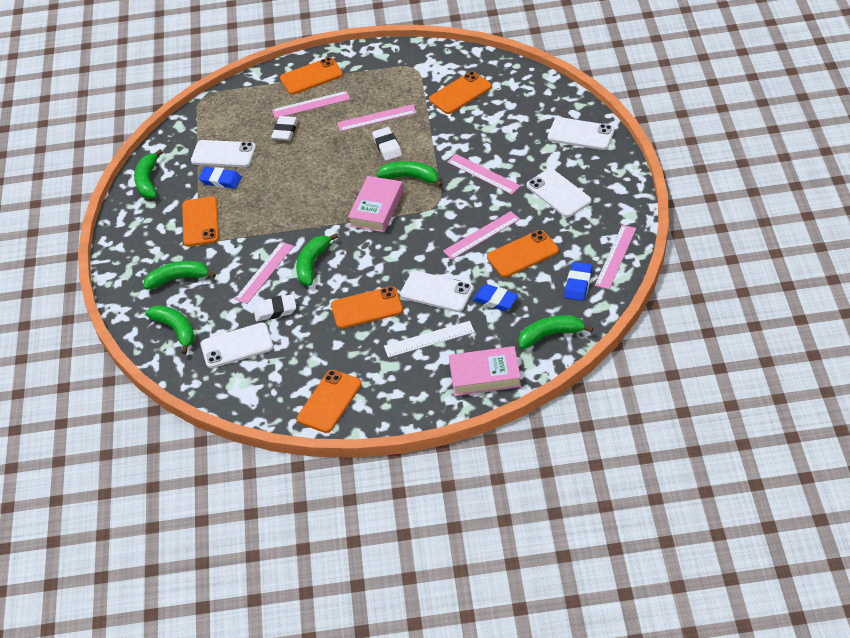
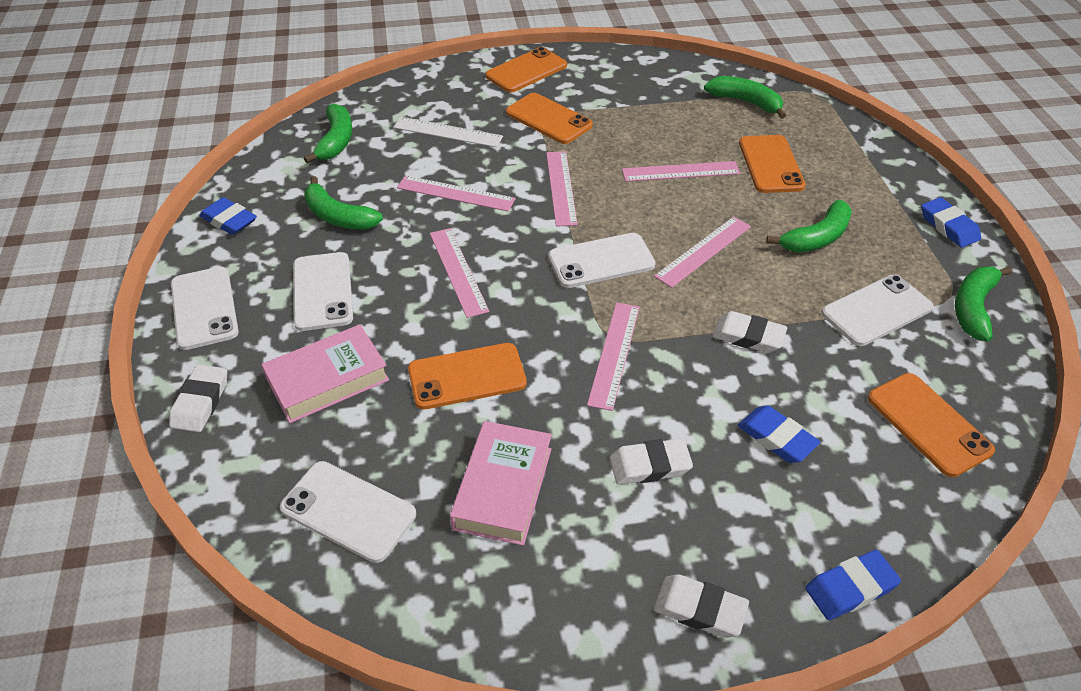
blue eraser: [199,167,242,189] [473,284,518,311] [564,262,593,301] = 3 -> [200,197,257,235] [738,406,820,463] [805,550,901,620] [921,197,981,248] = 4
green banana: [134,149,163,199] [144,261,216,290] [145,305,195,354] [296,233,338,286] [376,161,443,187] [518,315,593,349] = 6 -> [304,103,353,163] [304,176,383,230] [704,76,786,119] [766,200,852,252] [955,267,1012,341] = 5
orange phone: [182,196,219,247] [280,57,343,95] [297,370,362,433] [331,286,403,329] [429,71,492,114] [487,230,559,277] = 6 -> [408,343,527,409] [485,47,567,92] [506,93,593,144] [739,135,806,193] [868,373,995,477] = 5
white eraser: [253,294,296,321] [271,116,298,140] [372,127,402,161] = 3 -> [169,364,227,432] [610,439,693,485] [654,574,749,638] [712,311,787,353] = 4

